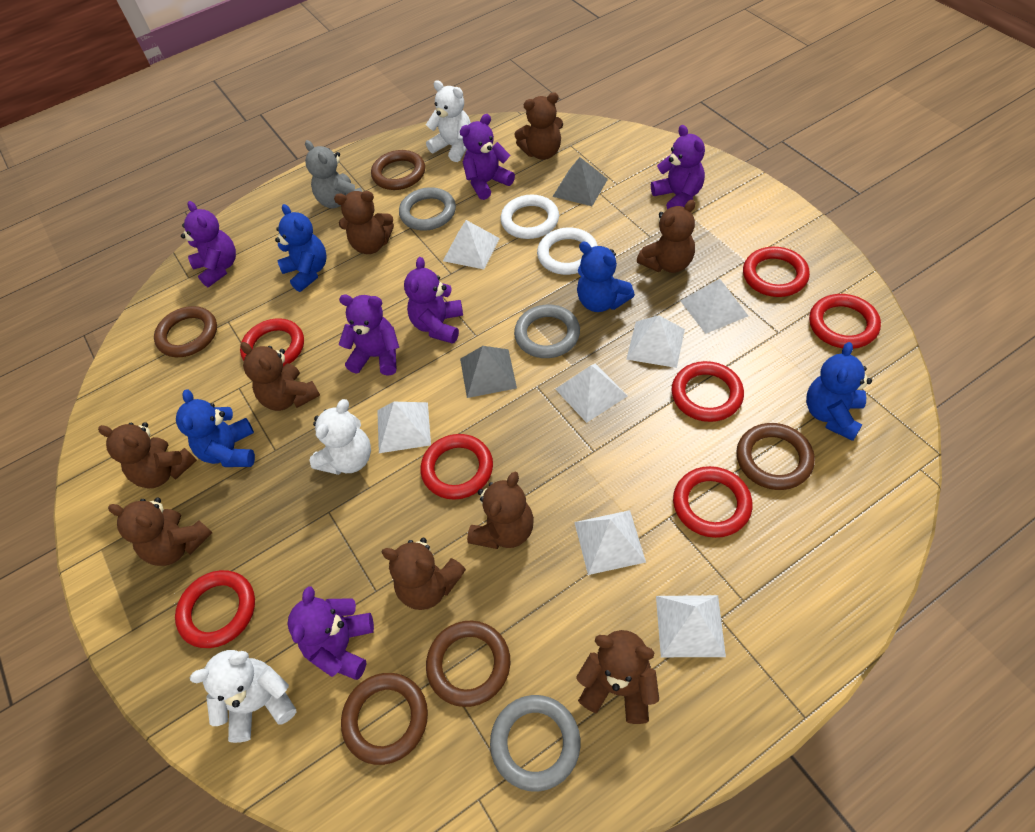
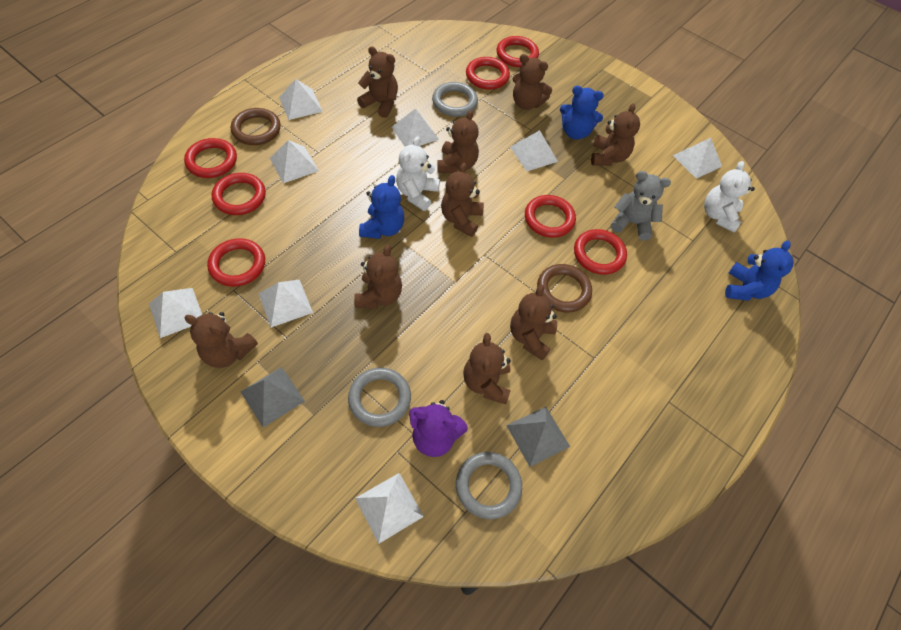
blue teddy bear: [176,390,255,467] [275,204,327,292] [577,241,635,312] [806,342,872,441] = 4 -> [359,175,404,239] [560,86,604,140] [725,241,793,301] = 3
brown ring: [154,306,217,357] [341,673,428,765] [371,150,425,190] [426,621,510,707] [736,423,815,490] = 5 -> [231,108,281,145] [537,264,592,313] = 2
purple teddy bear: [181,201,236,287] [288,586,374,680] [339,294,399,376] [404,257,463,344] [460,114,515,200] [651,125,705,209] = 6 -> [409,400,468,457] = 1
white pyramid: [377,402,431,453] [443,220,500,269] [555,364,627,423] [574,510,646,575] [626,315,685,368] [656,595,726,657] [680,278,748,334] = 7 -> [149,288,202,338] [258,279,313,328] [270,140,319,183] [279,79,323,120] [355,473,424,544] [392,108,439,147] [510,130,558,171] [673,138,722,179] = 8
white ring: [501,195,559,239] [537,227,598,275] = 2 -> none = 0
white teddy bear: [190,650,296,743] [309,399,371,475] [426,80,471,162] = 3 -> [396,136,440,211] [704,161,755,233] = 2

